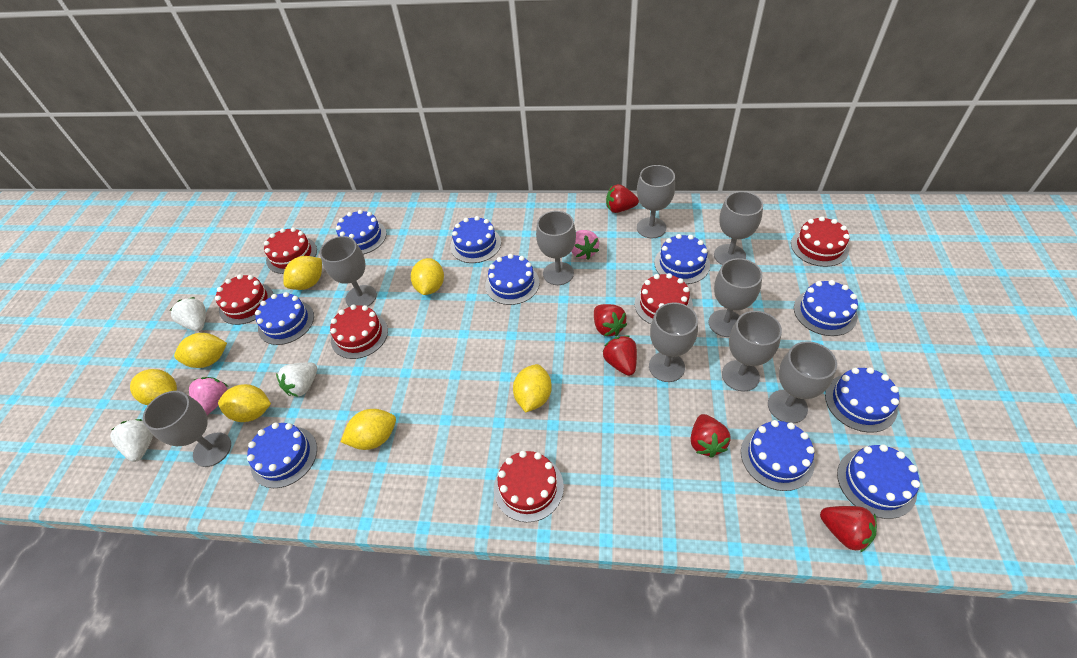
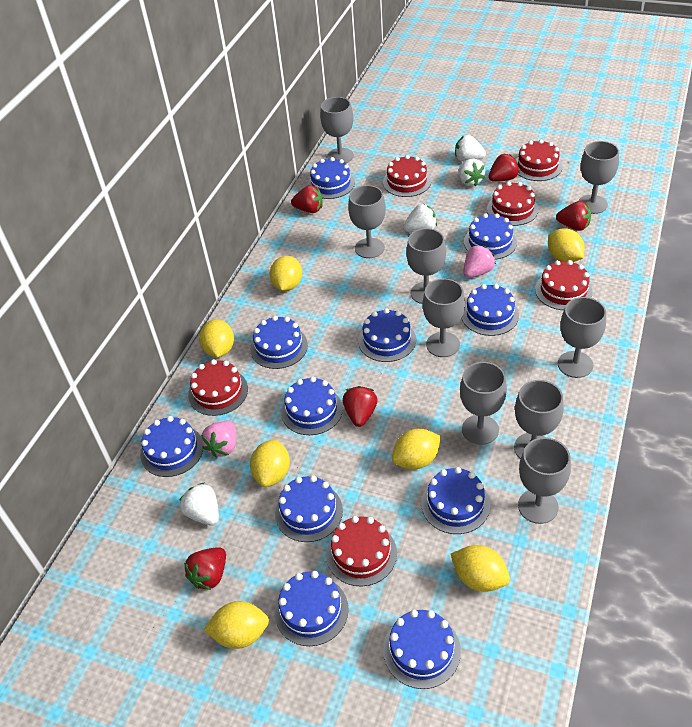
blue cake: [247,422,317,488] [255,292,314,345] [336,210,387,254] [450,216,501,263] [485,254,539,305] [654,234,710,284] [741,420,815,491] [794,280,858,336] [825,367,899,433] [837,444,920,519] = 10 -> [140,416,203,477] [250,316,308,369] [275,476,343,542] [275,571,349,646] [281,377,343,435] [307,157,355,199] [358,308,416,362] [383,609,461,689] [421,467,490,534] [462,284,519,336] [464,213,517,260] = 11
white strawberry: [110,419,153,462] [170,297,206,331] [276,362,317,397] = 3 -> [179,483,219,526] [404,204,437,232] [455,135,486,162] [459,159,485,186] = 4

